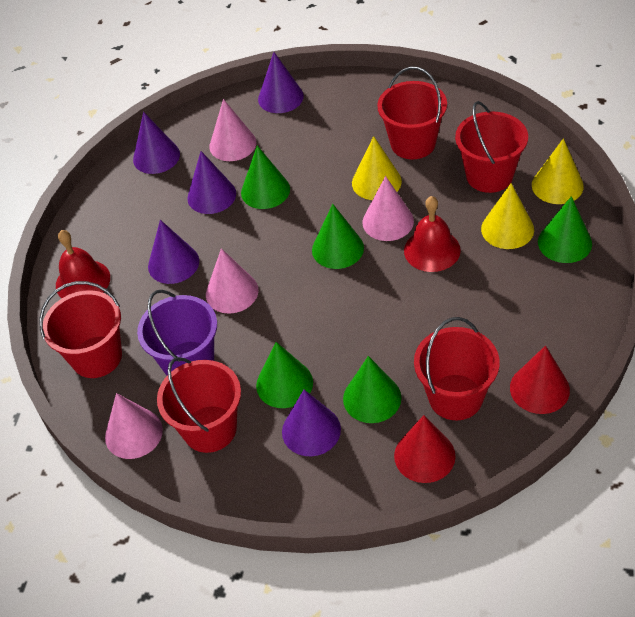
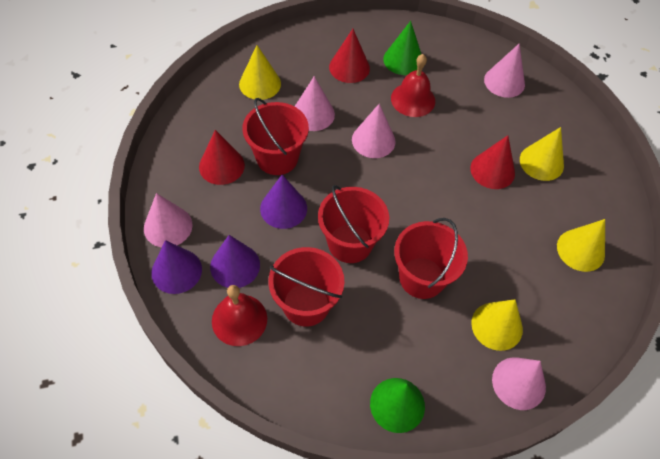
green cone: [241,145,290,209] [256,342,313,408] [312,204,364,269] [343,356,402,423] [538,196,592,263] = 5 -> [370,378,425,433] [383,21,421,75] = 2
pink cone: [105,393,163,459] [206,248,258,314] [209,99,256,161] [363,176,414,241] = 4 -> [144,193,193,247] [294,76,335,131] [352,104,396,158] [484,43,525,98] [492,357,546,410] = 5
purple bucket: [137,290,217,375] = 1 -> none = 0
purple cone: [133,112,180,174] [148,220,199,284] [187,151,236,214] [258,52,304,113] [282,390,341,456] = 5 -> [151,240,202,294] [210,235,260,288] [260,175,307,229] = 3
red bucket: [39,281,122,378] [157,357,241,453] [377,67,447,159] [414,317,500,420] [455,101,528,193] = 5 -> [243,98,309,175] [269,247,345,327] [318,185,389,263] [394,218,468,299] = 4
red cone: [394,415,456,483] [510,346,570,414] = 2 -> [199,130,245,185] [329,29,370,83] [470,135,515,189] = 3
yellow cone: [352,136,402,200] [481,183,534,249] [532,138,584,204] = 3 -> [239,45,281,100] [471,299,523,351] [520,127,564,181] [557,219,605,272] = 4

